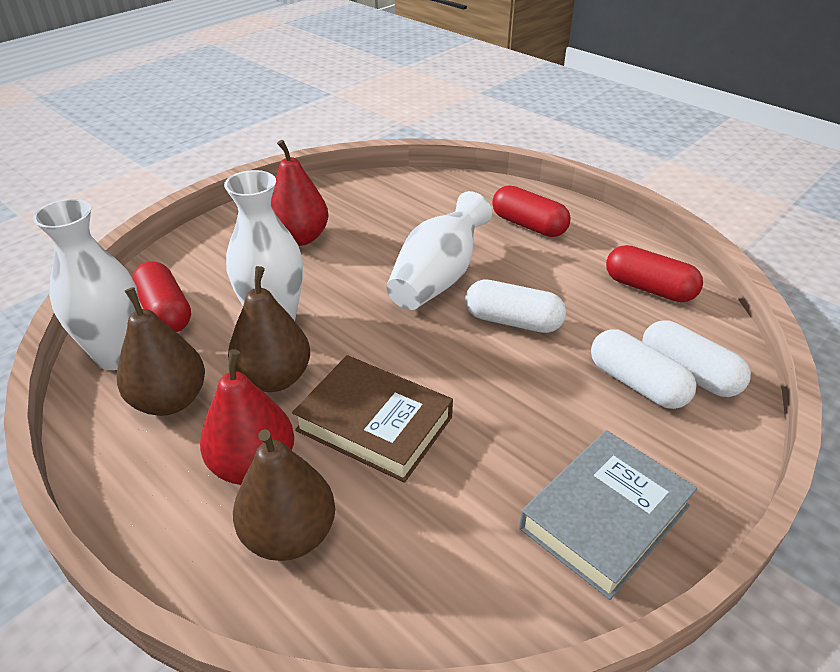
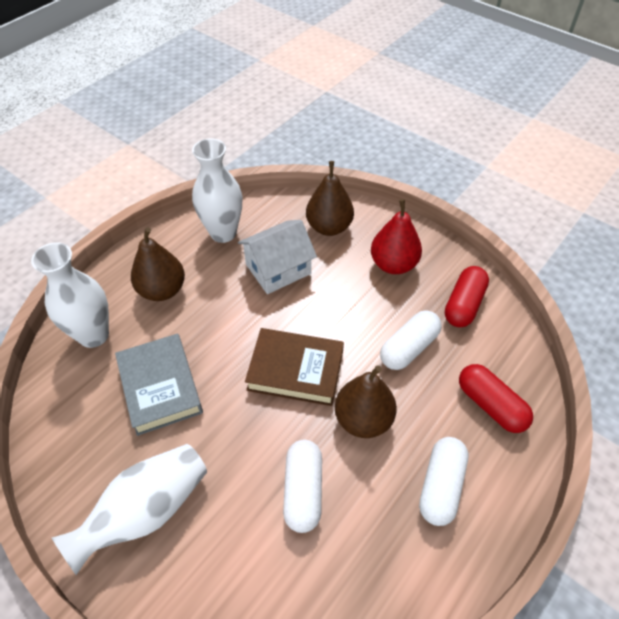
red capsule: [132,261,191,332] [492,185,571,237] [606,245,703,302] = 3 -> [445,266,489,327] [459,364,533,433] = 2
red pear: [200,349,294,485] [271,140,328,246] = 2 -> [371,199,422,274] = 1
white house: none = 0 -> [238,220,317,294] = 1

